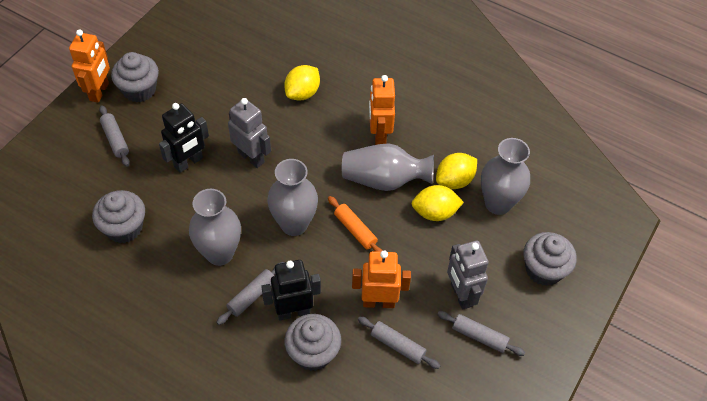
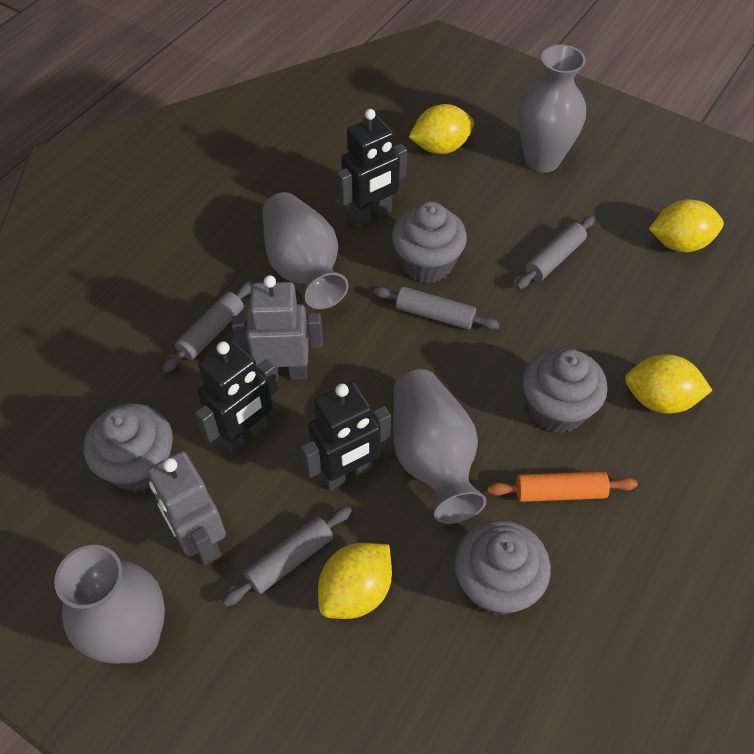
black robot: [159,103,209,173] [261,260,321,320] = 2 -> [195,340,279,454] [301,381,391,491] [337,109,407,227] = 3
orange robot: [69,29,110,103] [352,251,411,308] [369,75,395,145] = 3 -> none = 0
yellow lemon: [284,65,320,101] [412,185,464,221] [436,153,477,189] = 3 -> [318,543,392,619] [409,104,474,154] [625,354,713,414] [649,199,724,252] = 4

